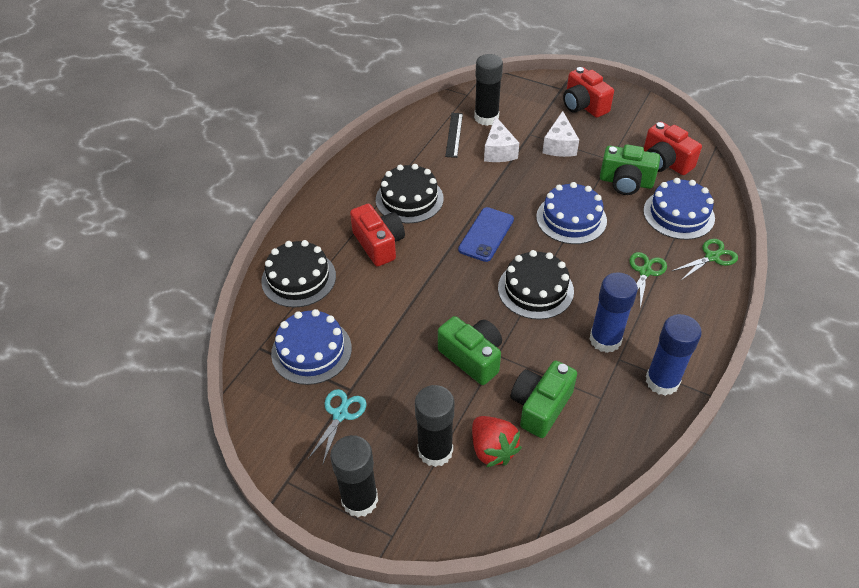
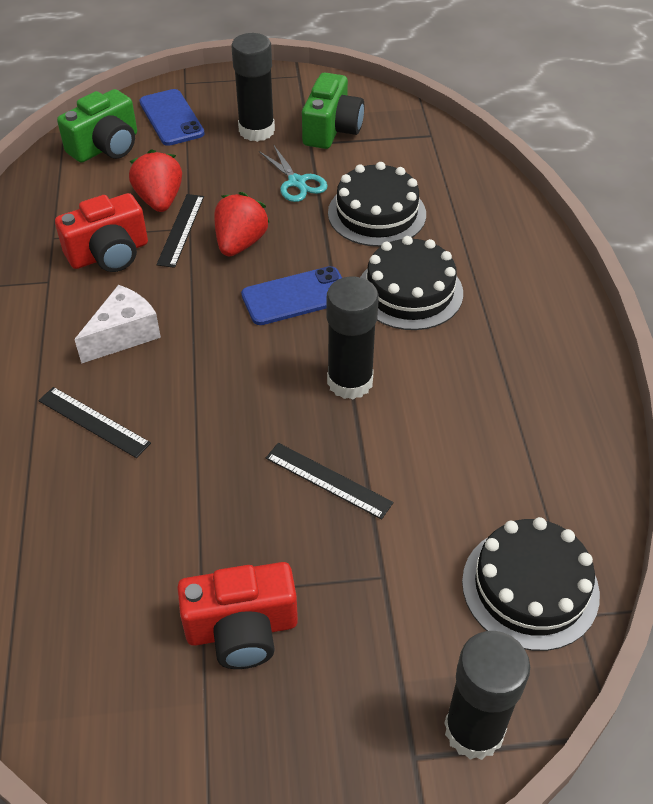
black ruler: [445,113,463,158] = 1 -> [38,387,151,458] [156,194,204,268] [266,443,394,520] = 3
blue cake: [271,309,352,385] [536,182,607,244] [643,178,715,240] = 3 -> none = 0
blue glue stick: [589,272,638,353] [646,314,702,396] = 2 -> none = 0
blue phone: [458,207,514,262] = 1 -> [139,89,205,146] [241,266,342,325] = 2
green camera: [438,316,502,385] [511,361,577,438] [600,144,660,195] = 3 -> [57,89,137,163] [302,72,364,149] = 2
green scissors: [629,252,667,308] [672,239,738,280] = 2 -> none = 0
red camera: [350,204,405,267] [563,67,614,118] [644,122,702,175] = 3 -> [55,193,148,272] [177,562,298,669] = 2
red strawberry: [472,416,522,467] = 1 -> [129,149,182,212] [214,192,270,256] = 2
white cheese: [484,116,519,162] [542,111,579,157] = 2 -> [74,285,161,364] = 1

